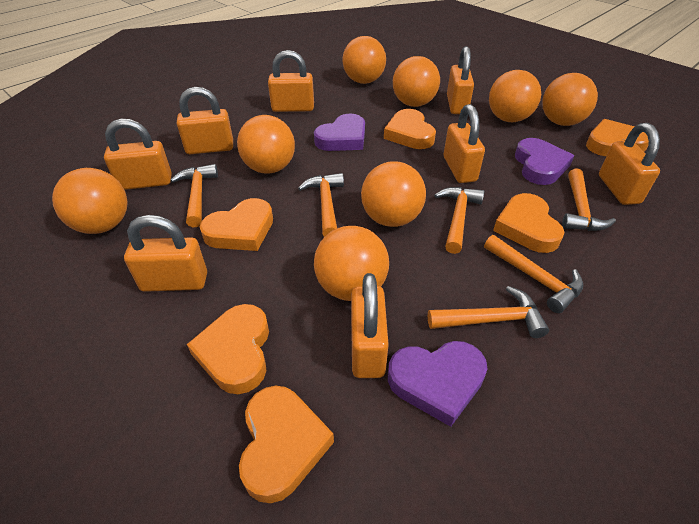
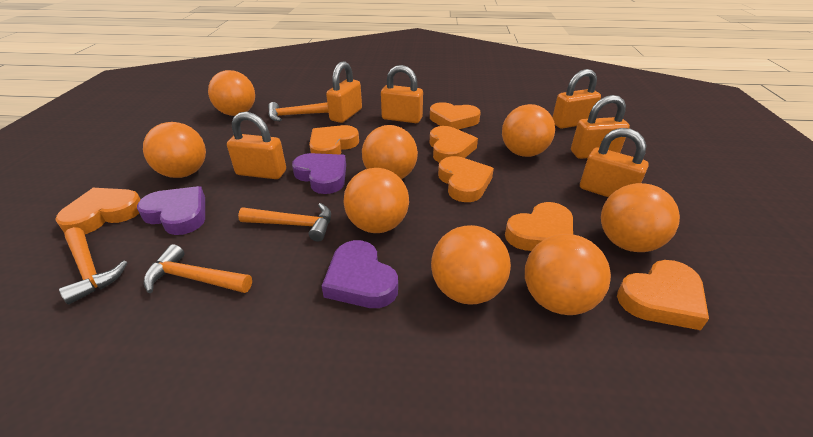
orange hammer: [170,164,218,228] [298,173,344,237] [428,286,549,338] [434,187,484,254] [484,235,583,313] [562,168,616,231] = 6 -> [59,227,127,305] [144,244,252,293] [238,203,331,241] [268,102,329,121] = 4
orange heart: [187,304,269,394] [200,198,273,251] [239,386,334,503] [384,109,436,149] [493,193,565,253] [586,119,649,156] = 6 -> [55,188,141,234] [309,125,359,154] [430,102,481,129] [430,126,478,163] [438,156,494,202] [505,202,573,251] [617,260,709,330] = 7
orange padlock: [104,119,172,190] [124,215,207,292] [177,87,233,154] [268,50,314,112] [351,273,389,378] [444,104,485,183] [447,46,474,114] [599,123,660,205] = 8 -> [227,112,286,179] [326,61,362,123] [381,65,423,123] [552,69,601,129] [571,95,630,159] [580,128,649,197] = 6

